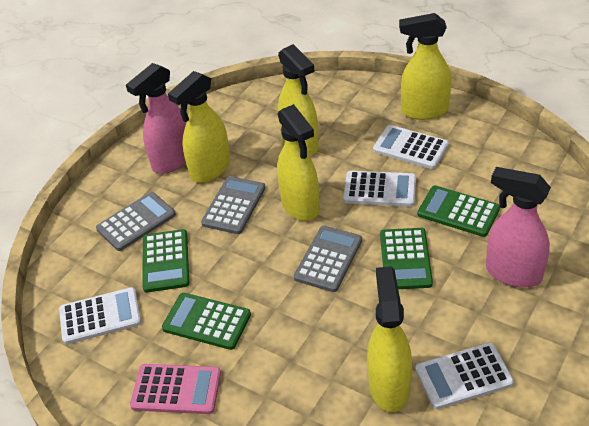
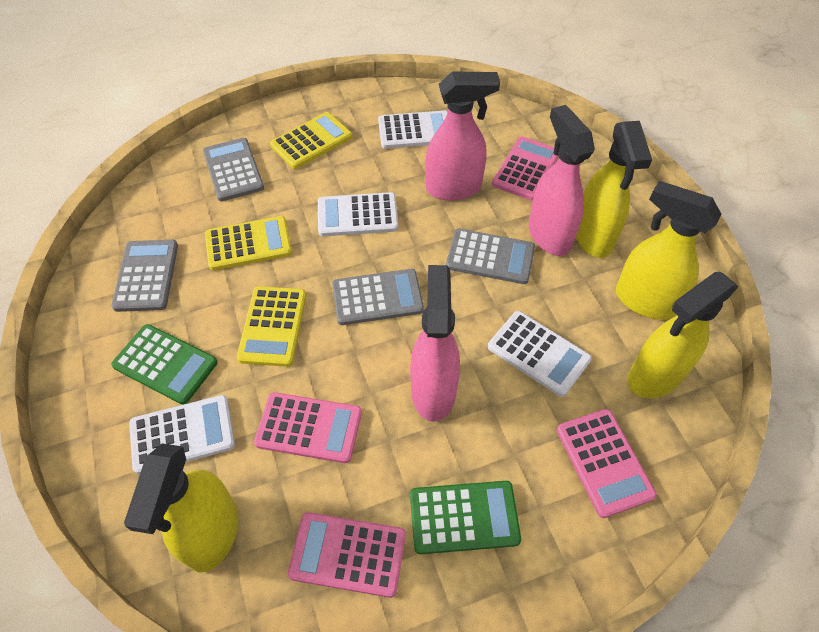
green calculator: [142,229,189,292] [162,293,251,350] [380,228,433,289] [417,185,500,237] = 4 -> [111,324,218,405] [410,481,521,554] = 2
grey calculator: [96,192,176,251] [201,176,266,234] [294,226,362,292] = 3 -> [111,240,178,312] [203,138,264,201] [332,269,424,325] [446,229,535,284] = 4
pink calculator: [130,364,221,414] = 1 -> [254,392,362,463] [288,512,406,598] [492,137,559,200] [557,409,657,518] = 4
pink spray bottle: [126,63,187,174] [486,167,551,288] = 2 -> [410,265,460,422] [426,71,500,201] [529,105,595,256] = 3
yellow calculator: none = 0 -> [205,216,292,270] [237,286,306,367] [270,112,352,169] = 3
yellow spray bottle: [168,71,231,183] [277,104,320,221] [278,44,319,156] [367,266,412,412] [399,13,451,120] = 5 -> [124,443,239,572] [576,121,652,258] [616,181,722,320] [628,272,739,398] = 4

